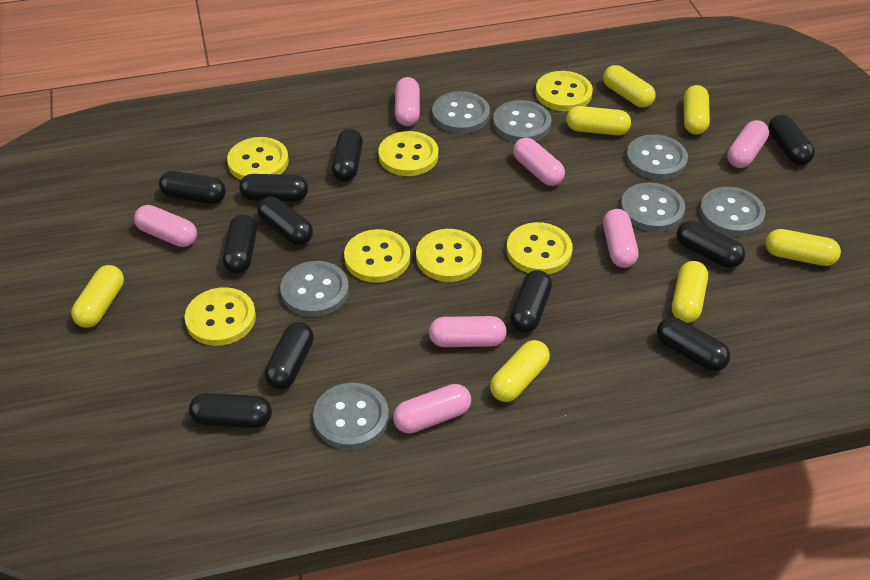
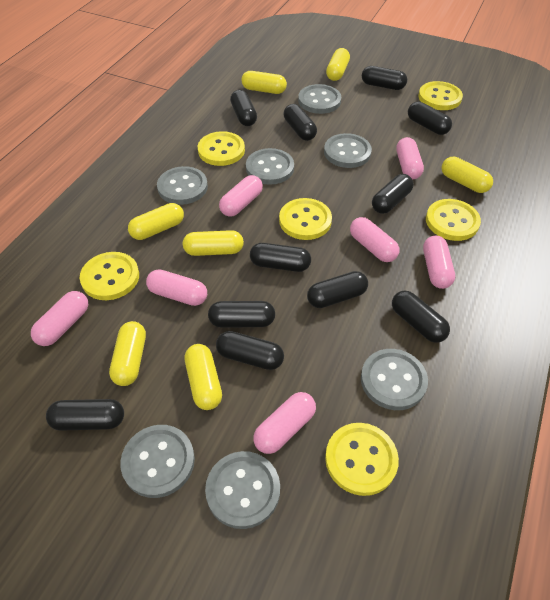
yellow button: [184,287,256,346] [227,137,289,180] [344,229,410,283] [378,131,438,176] [416,229,482,282] [507,222,573,274] [535,71,593,111] = 7 -> [80,252,139,300] [198,131,245,166] [279,198,332,240] [325,423,399,496] [418,81,463,110] [426,199,481,241] = 6

